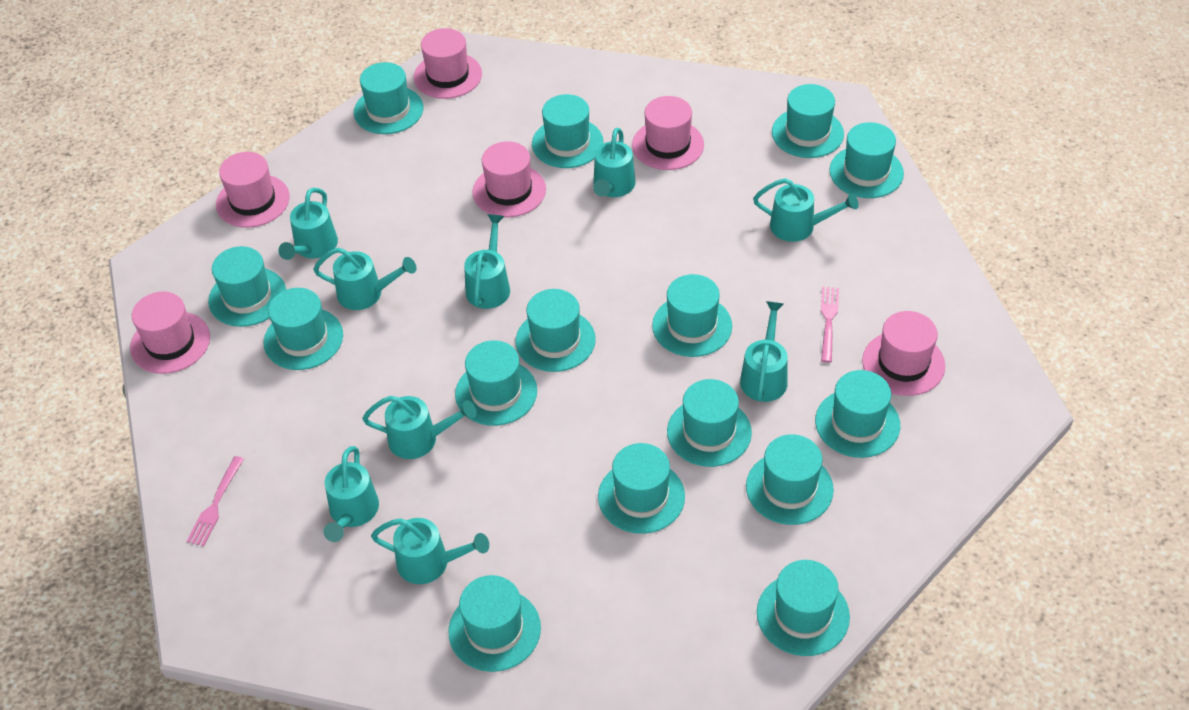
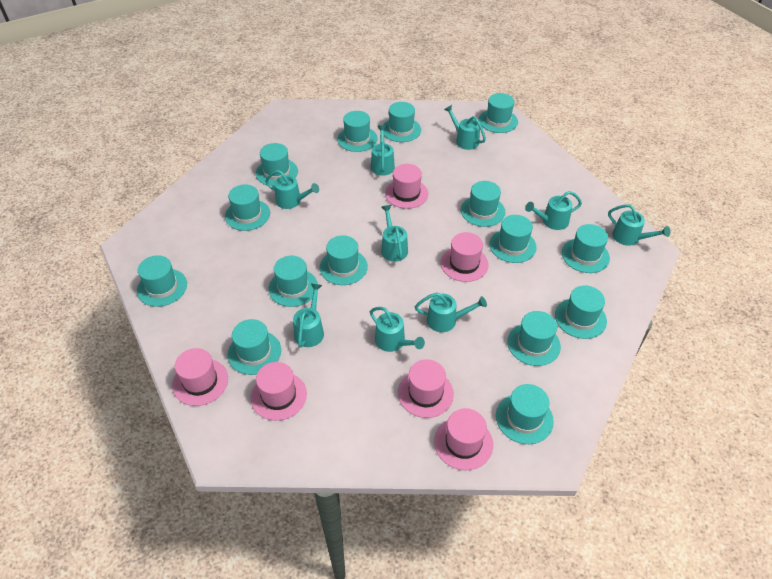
pink fork: [187,456,244,546] [821,287,839,363] = 2 -> none = 0

